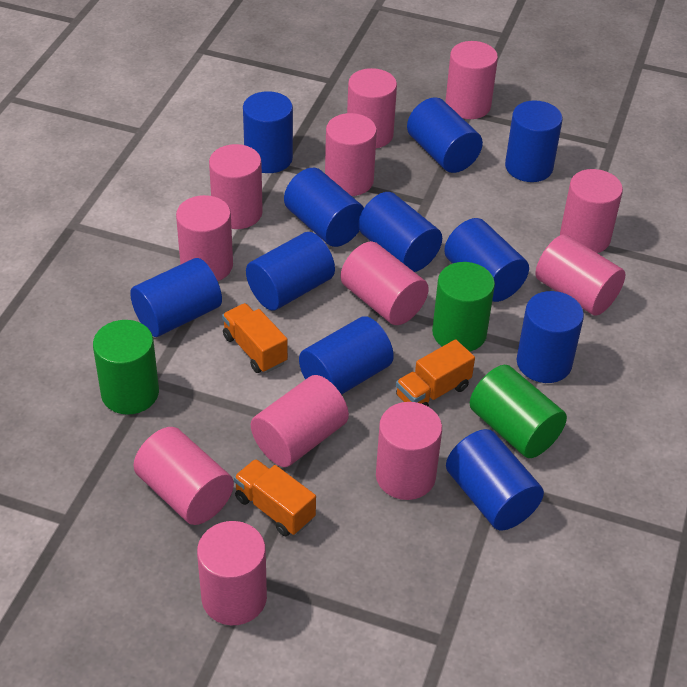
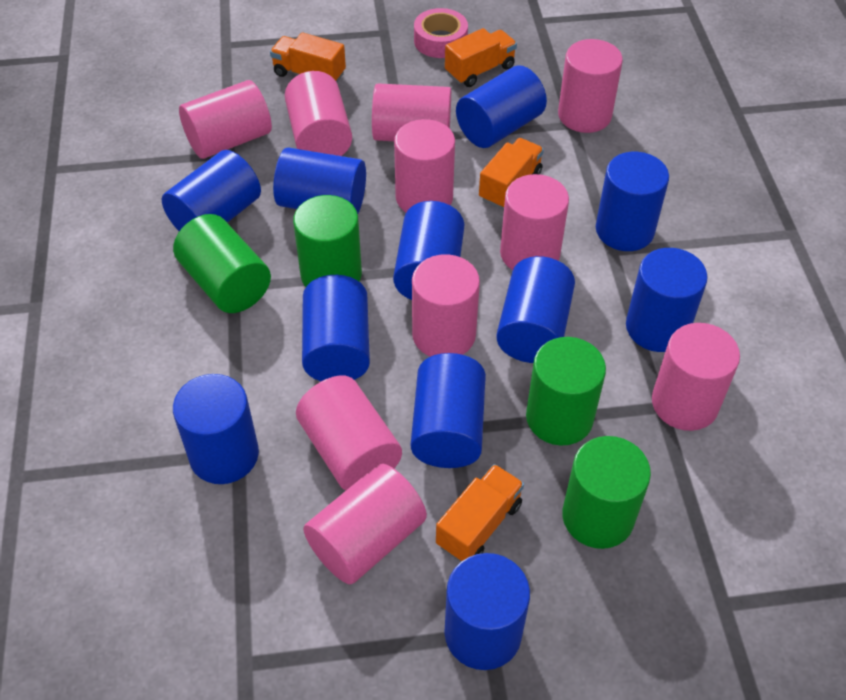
green cylinder: [93,320,159,415] [432,262,495,352] [470,365,567,458] = 3 -> [173,214,271,313] [293,195,362,287] [526,337,606,446] [562,436,651,549] = 4
orange truck: [222,303,288,373] [234,459,316,537] [396,339,475,407] = 3 -> [270,32,346,82] [436,464,524,562] [445,28,517,87] [479,138,544,209] = 4
pink cylinder: [133,427,234,525] [176,195,233,281] [197,521,267,625] [209,144,263,229] [251,375,349,467] [325,113,377,196] [341,241,429,325] [347,68,397,148] [376,402,442,500] [445,41,498,119] [536,234,625,316] [560,169,623,253] = 12 -> [179,80,272,159] [285,71,352,156] [296,375,402,490] [303,464,427,584] [372,83,451,141] [394,119,455,212] [412,254,480,357] [500,174,569,270] [558,39,623,133] [652,323,740,431] = 10
pink tape: none = 0 -> [414,8,468,58] = 1

